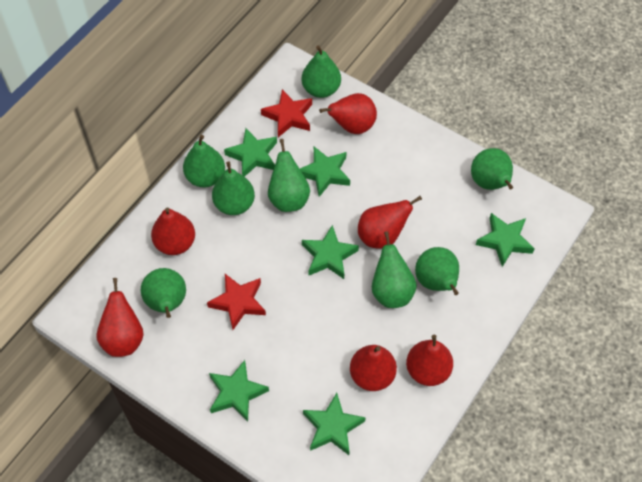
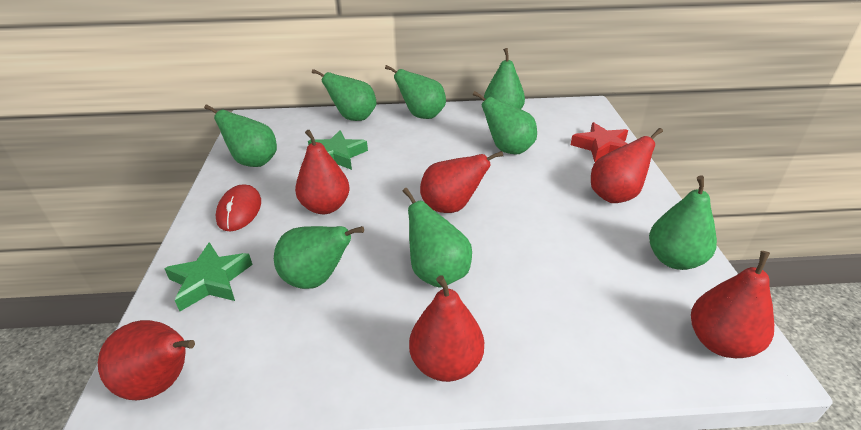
green star: [209,360,269,422] [224,128,277,177] [300,147,350,197] [302,225,359,279] [303,393,366,455] [476,213,535,267] = 6 -> [164,242,253,311] [308,130,368,170] = 2
red mouse: none = 0 -> [216,184,261,231] = 1
red star: [207,274,266,330] [261,89,312,137] = 2 -> [571,122,628,162] = 1

